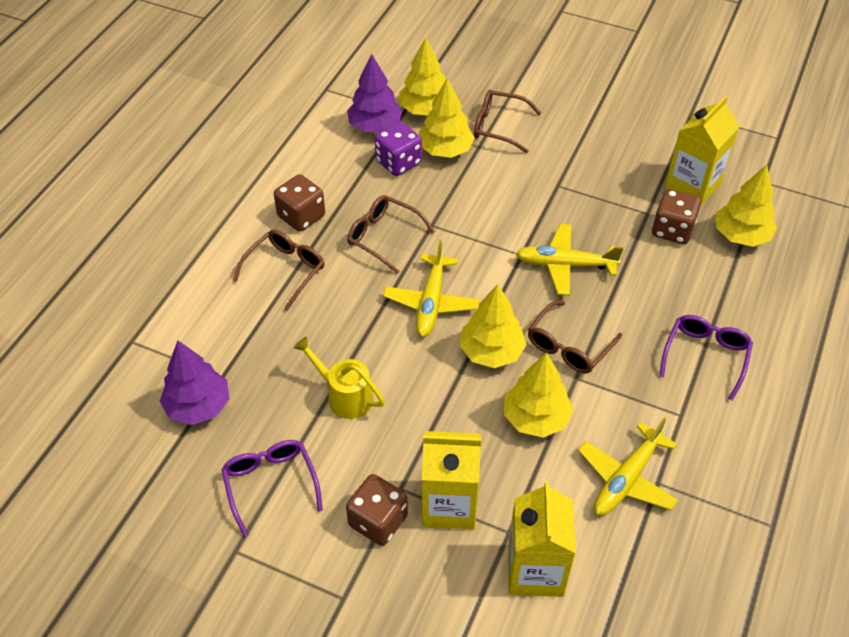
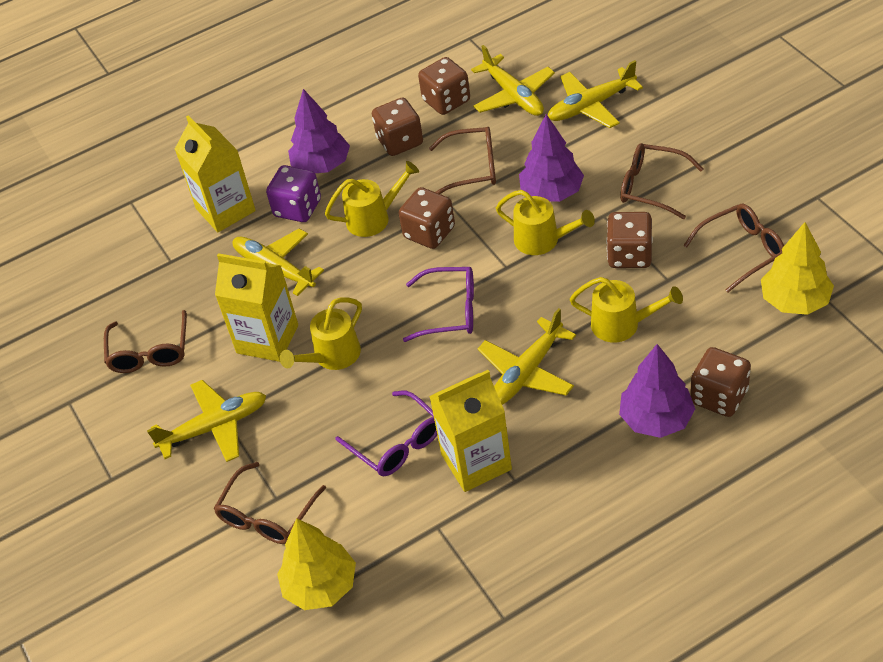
brown dice: [274,174,325,232] [346,474,408,546] [652,189,701,244] = 3 -> [372,97,423,156] [399,187,455,249] [418,57,470,115] [606,212,653,268] [690,347,751,417] = 5
brown glasses: [233,229,325,311] [347,195,435,274] [474,90,541,153] [528,301,622,373] = 4 -> [104,310,187,373] [213,462,326,544] [429,127,496,194] [620,143,703,219] [683,204,784,292] = 5
purple tree: [160,341,229,425] [347,54,402,132] = 2 -> [288,89,350,173] [519,114,584,202] [619,344,695,438] = 3
yellow plane: [383,241,479,337] [516,224,623,296] [578,418,678,516] = 3 -> [147,380,266,462] [232,229,324,296] [471,45,555,116] [478,308,576,405] [548,60,643,128] = 5
yellow tree: [399,38,446,116] [419,78,475,158] [460,284,526,368] [504,353,573,438] [716,164,777,247] = 5 -> [277,518,356,610] [761,222,834,315] = 2
yellow watering can: [293,336,385,419] = 1 -> [280,297,362,370] [325,161,419,237] [496,190,595,255] [570,277,683,342] = 4

